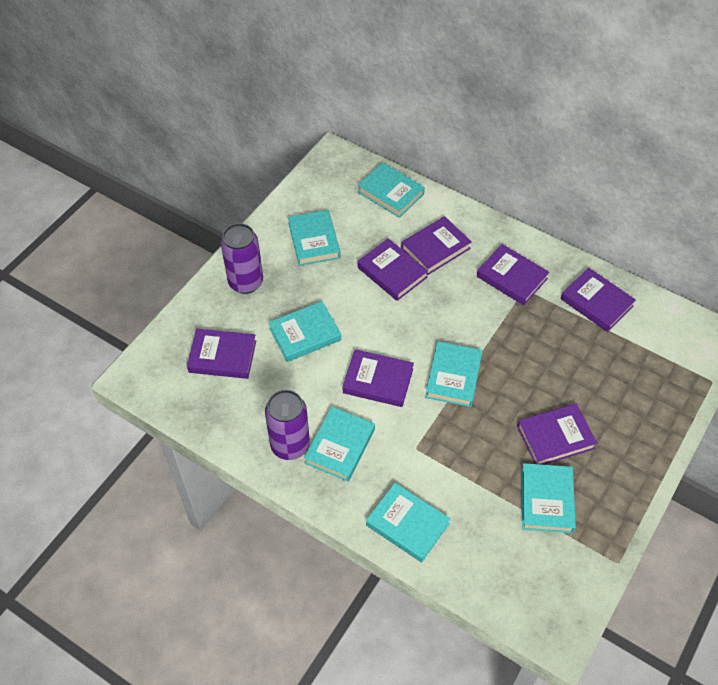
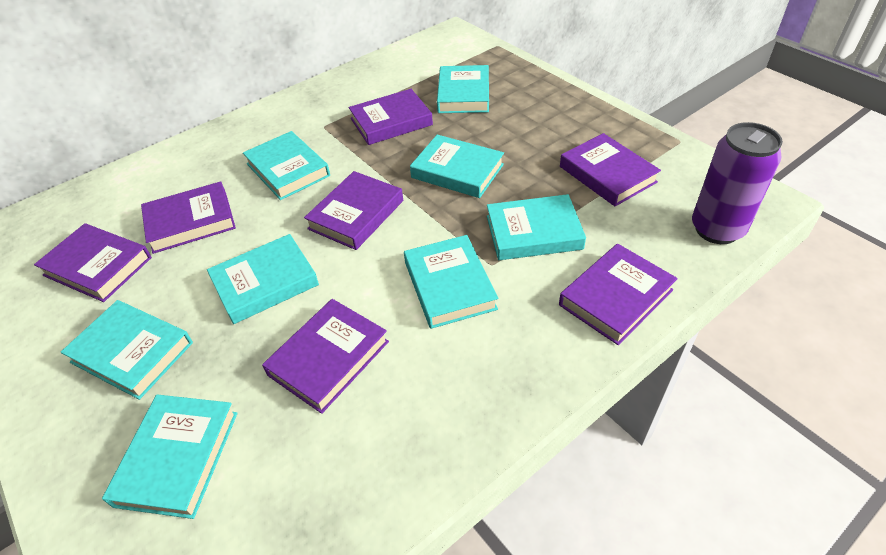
purple can: [221,223,263,294] [265,390,310,460] = 2 -> [692,122,783,244] = 1
turquoise book: [268,301,341,362] [288,210,341,266] [304,407,375,482] [358,162,425,218] [366,483,450,563] [425,341,482,407] [521,463,576,533] = 7 -> [61,300,193,400] [102,394,238,519] [207,234,319,324] [243,131,330,200] [404,235,498,329] [410,135,504,198] [437,65,489,113] [487,194,586,260] = 8

